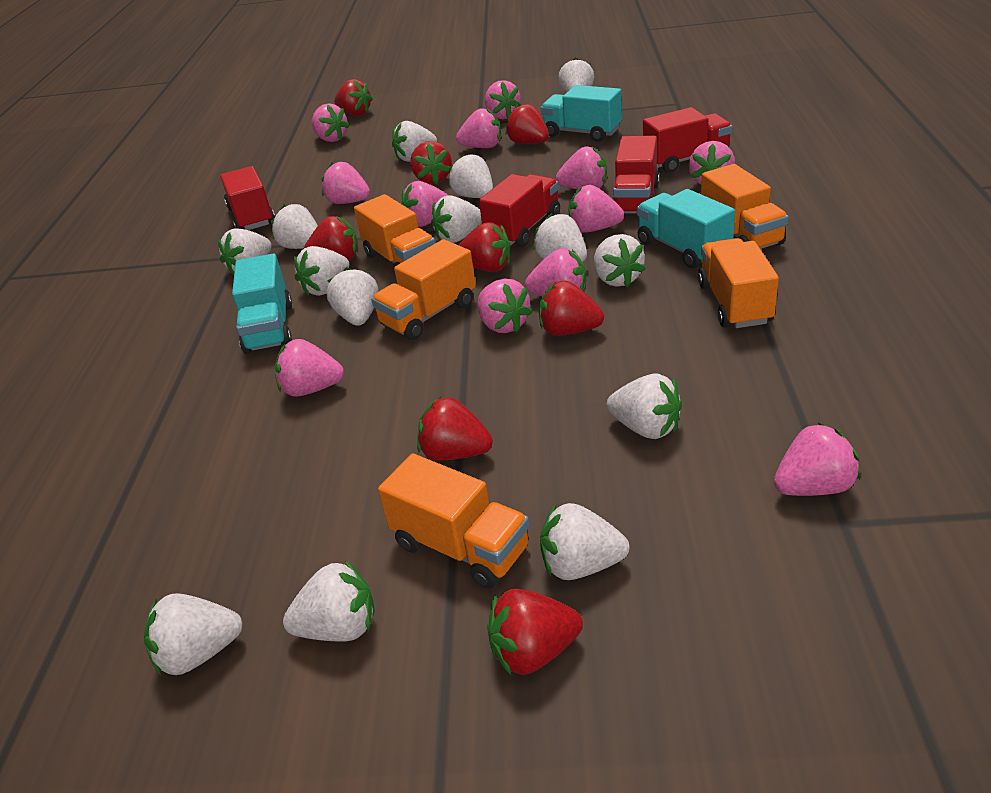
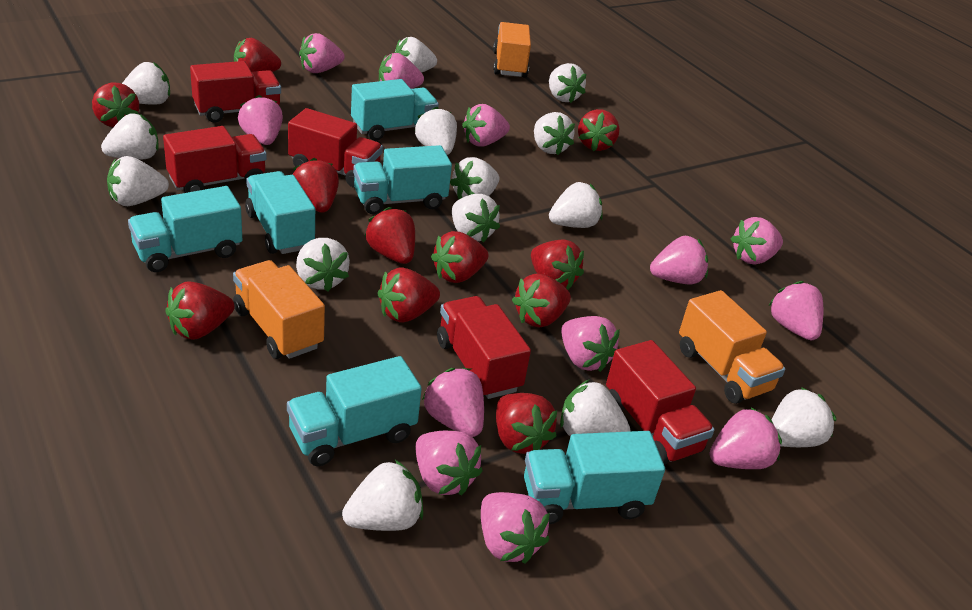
orange truck: [354,194,435,272] [371,239,476,340] [378,453,530,589] [698,238,779,328] [701,164,789,249] = 5 -> [233,260,325,359] [493,22,531,78] [679,290,785,404] = 3
red strawberry: [304,216,358,260] [334,79,373,116] [410,141,452,184] [417,397,493,461] [459,222,511,272] [487,589,583,675] [505,104,549,144] [539,280,604,336] = 8 -> [92,83,139,127] [165,281,235,340] [234,38,281,72] [292,158,339,213] [365,207,415,264] [377,268,440,323] [431,231,488,283] [496,393,557,454] [512,274,571,328] [531,239,584,290] [578,109,619,151] = 11
red truck: [220,166,275,230] [479,174,560,247] [612,136,659,213] [643,107,733,173] = 4 -> [163,126,267,193] [190,61,281,122] [288,108,383,188] [437,296,531,399] [606,340,715,465] = 5
turquoise truck: [232,254,292,354] [541,85,622,142] [637,189,735,269] = 3 -> [128,186,242,272] [245,171,315,254] [287,356,422,466] [351,79,439,141] [353,145,452,214] [524,431,665,524] = 6

